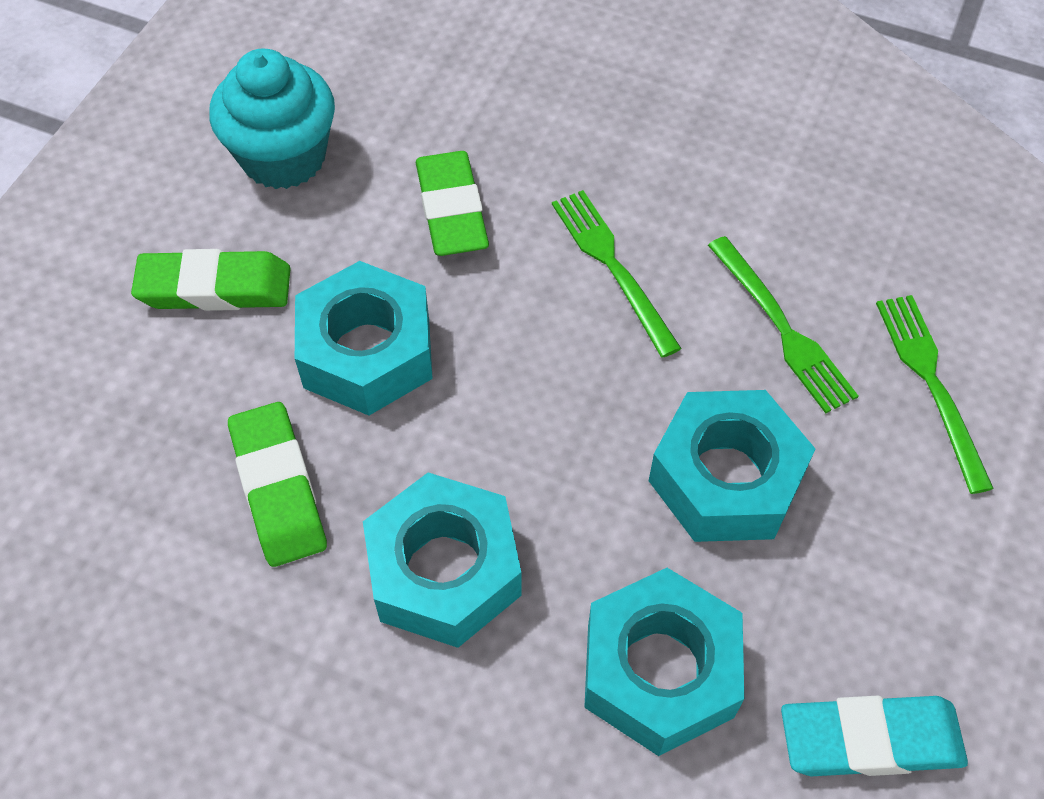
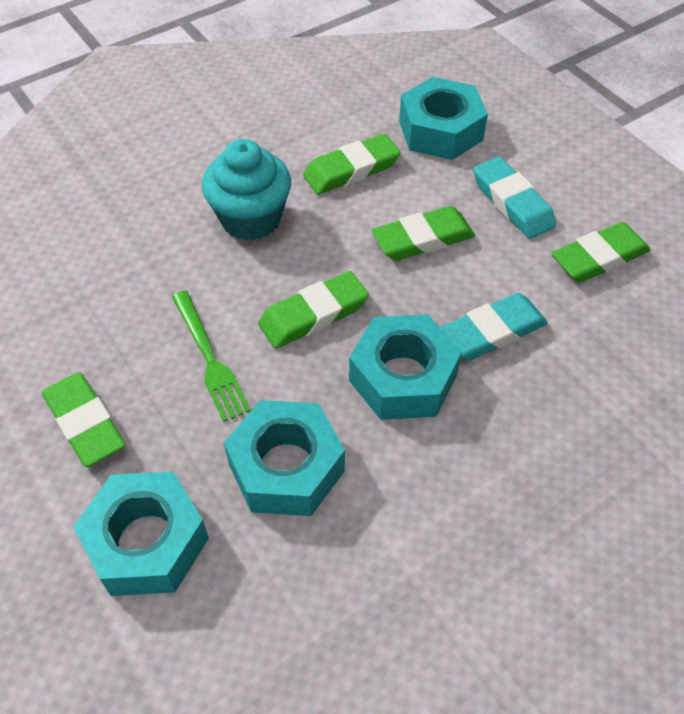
green eraser: [131,249,291,311] [228,402,327,567] [416,151,489,256] = 3 -> [42,373,125,467] [258,271,369,348] [303,134,401,194] [371,206,475,261] [551,222,651,282] = 5
green fork: [552,190,682,358] [708,236,858,413] [876,295,994,494] = 3 -> [172,290,251,422] = 1
turquoise eraser: [781,695,968,776] = 1 -> [440,293,548,360] [473,157,556,239] = 2

